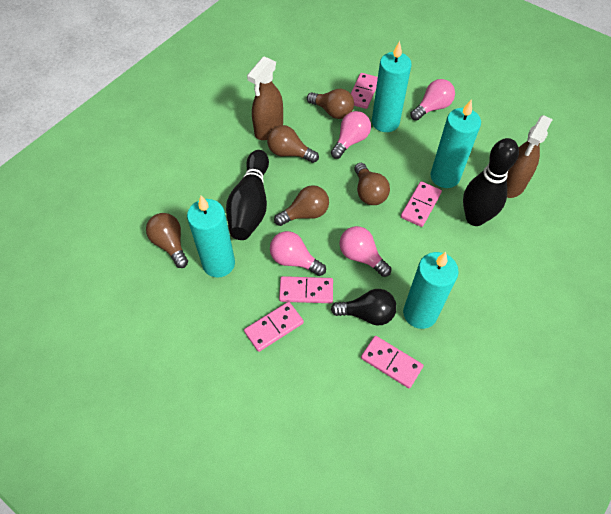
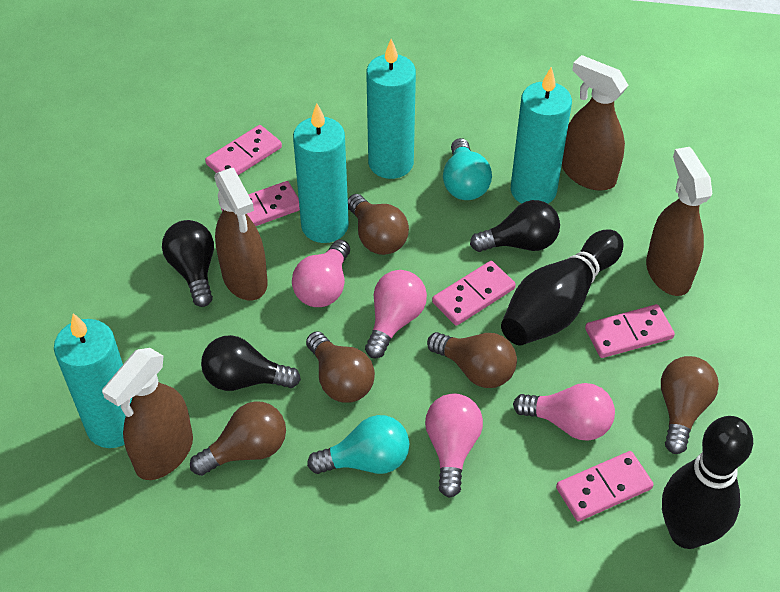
black light bulb: [331,289,397,326] = 1 -> [162,220,214,307] [201,335,301,391] [470,200,560,252] = 3
brown spray bottle: [247,57,283,140] [507,115,553,198] = 2 -> [102,348,193,480] [214,168,268,300] [562,55,629,191] [646,147,713,296] = 4
turquoise light bulb: none = 0 -> [307,415,410,474] [443,138,492,200] = 2

